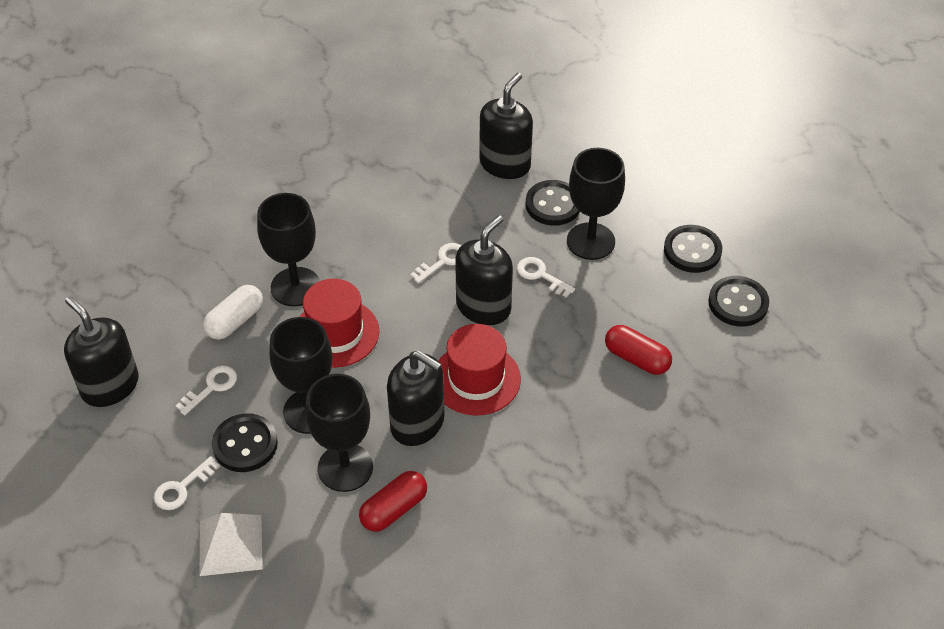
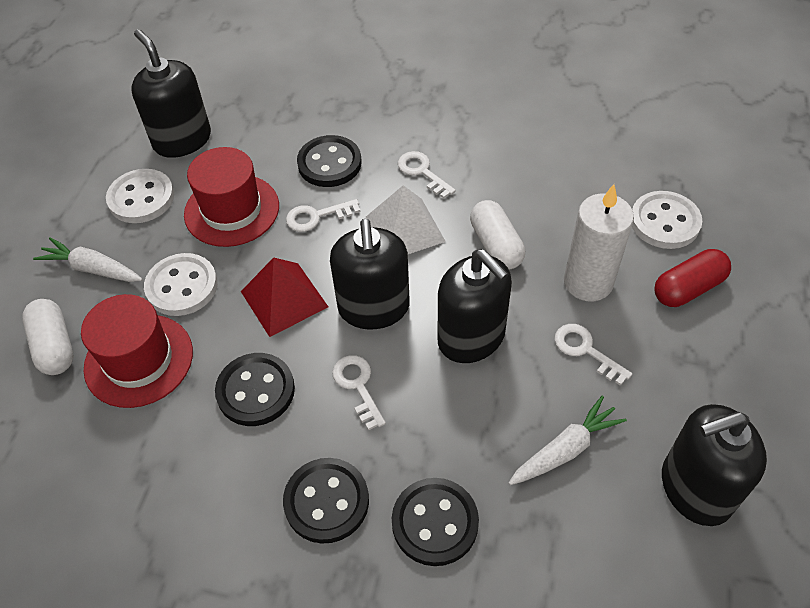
black goblet: [257,193,320,306] [269,317,332,434] [306,374,373,492] [567,148,625,260] = 4 -> none = 0
red capsule: [359,471,427,532] [605,325,672,375] = 2 -> [655,249,731,307] = 1
red pyramid: none = 0 -> [241,257,328,337] = 1
white button: none = 0 -> [106,169,174,223] [144,253,218,316] [632,191,702,249] = 3
white candle: none = 0 -> [564,184,634,301] = 1
white capsule: [203,285,263,340] = 1 -> [22,299,74,375] [470,200,525,269] = 2
white carrot: none = 0 -> [33,237,143,282] [508,396,627,485] = 2

